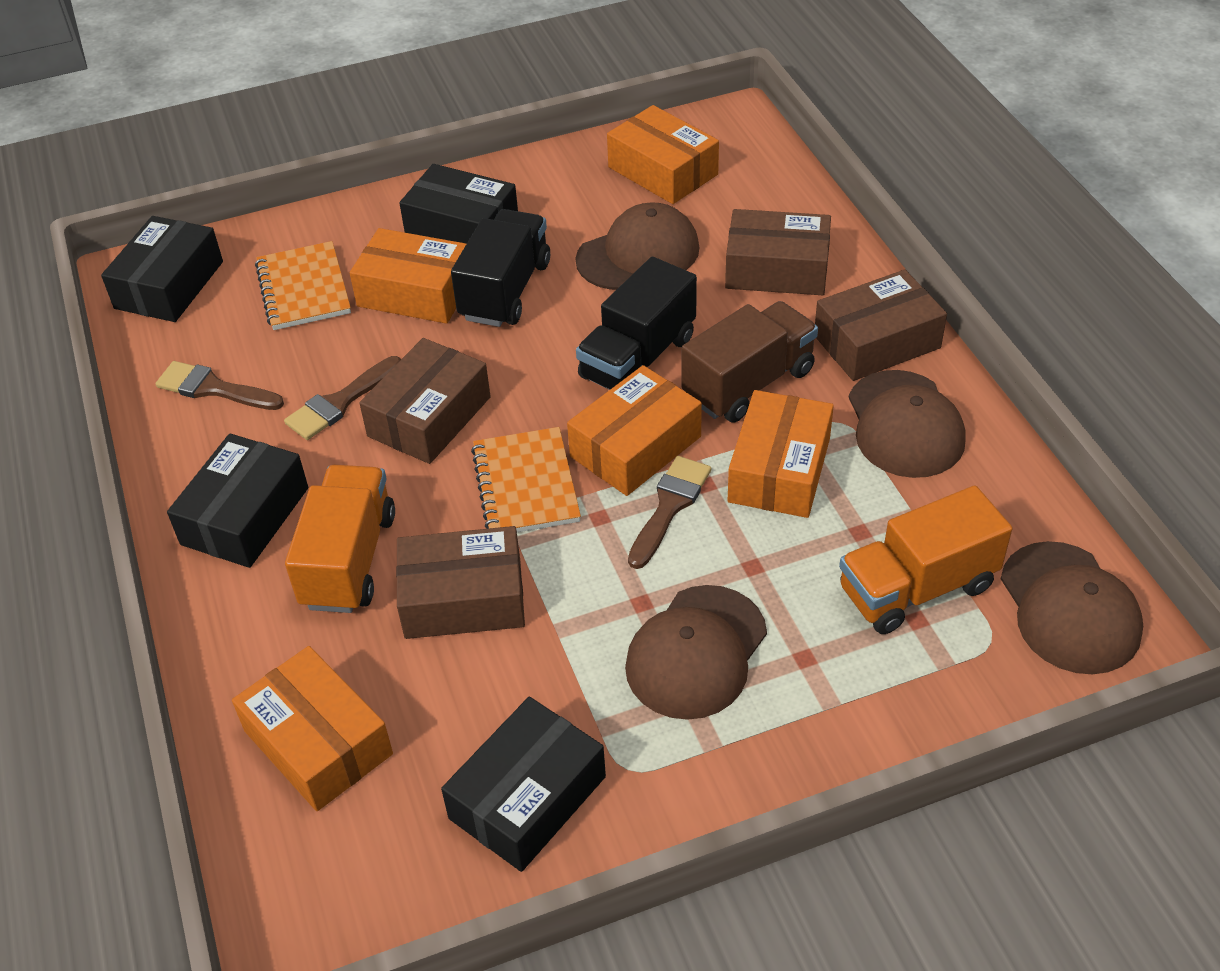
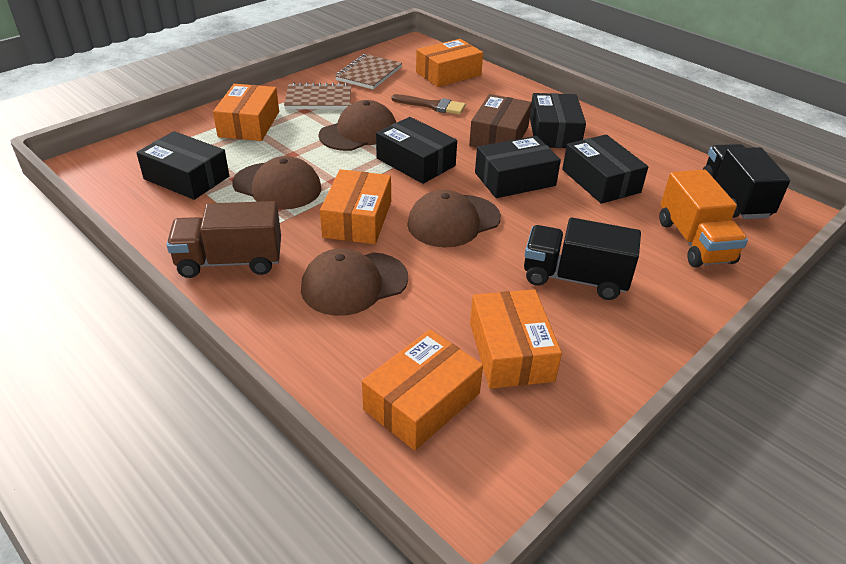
black box: [101,216,223,322] [167,433,308,568] [399,164,518,244] [441,697,606,872] = 4 -> [136,131,229,200] [376,117,457,184] [475,136,561,198] [530,93,586,148] [562,134,648,204] = 5
brown box: [359,338,491,464] [396,526,525,639] [725,209,831,295] [815,270,947,381] = 4 -> [469,94,532,148] = 1
brown brush: [155,361,284,410] [284,356,401,440] [628,456,711,569] = 3 -> [391,94,466,115] = 1
brown notebook: none = 0 -> [284,82,351,109] [335,54,402,89] = 2
orange notebook: [255,241,351,330] [471,427,581,532] = 2 -> none = 0
orange truck: [285,465,395,613] [839,485,1012,634] = 2 -> [659,170,748,267] = 1

